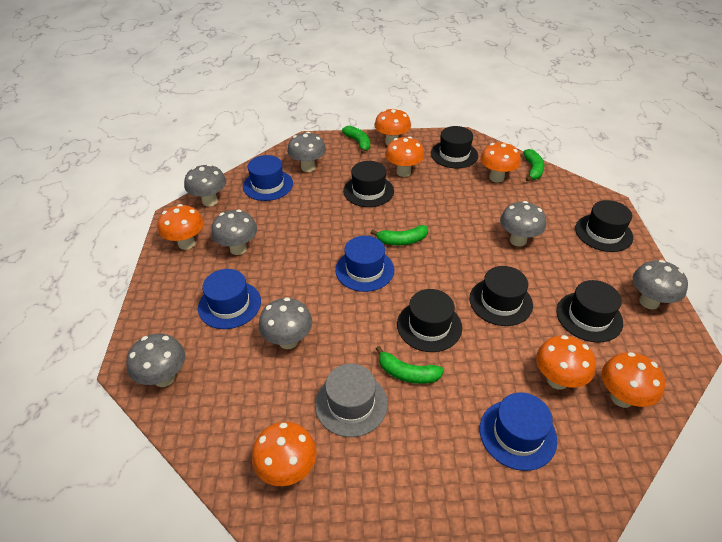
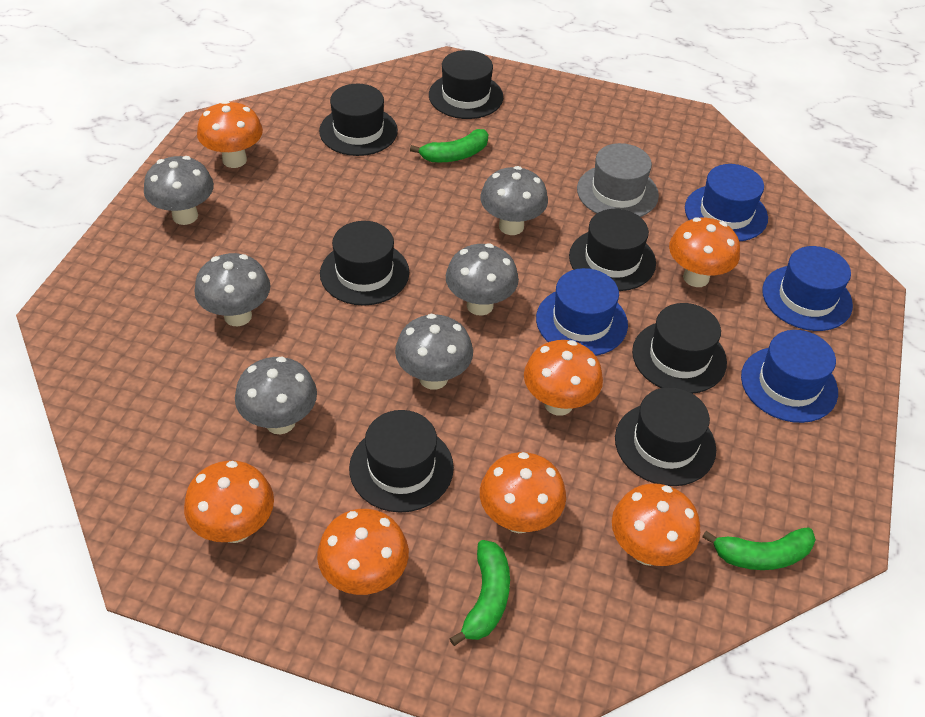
black hat: [343,161,394,207] [397,289,462,352] [431,126,478,168] [469,266,533,326] [556,280,623,343] [575,200,633,252] = 6 -> [319,84,398,156] [320,221,409,306] [349,410,454,513] [429,50,503,119] [569,209,656,291] [615,387,716,486] [632,303,727,394] = 7
green banana: [342,126,370,154] [371,225,428,245] [376,346,444,384] [523,149,544,182] = 4 -> [410,129,488,162] [449,540,510,646] [702,527,816,570] = 3
grey mushroom: [126,334,185,387] [184,164,226,207] [211,210,257,255] [259,297,312,349] [287,132,326,172] [500,201,546,247] [633,260,688,310] = 7 -> [144,156,214,225] [194,253,270,326] [235,356,317,434] [395,314,473,390] [446,243,519,316] [480,166,548,235] = 6

